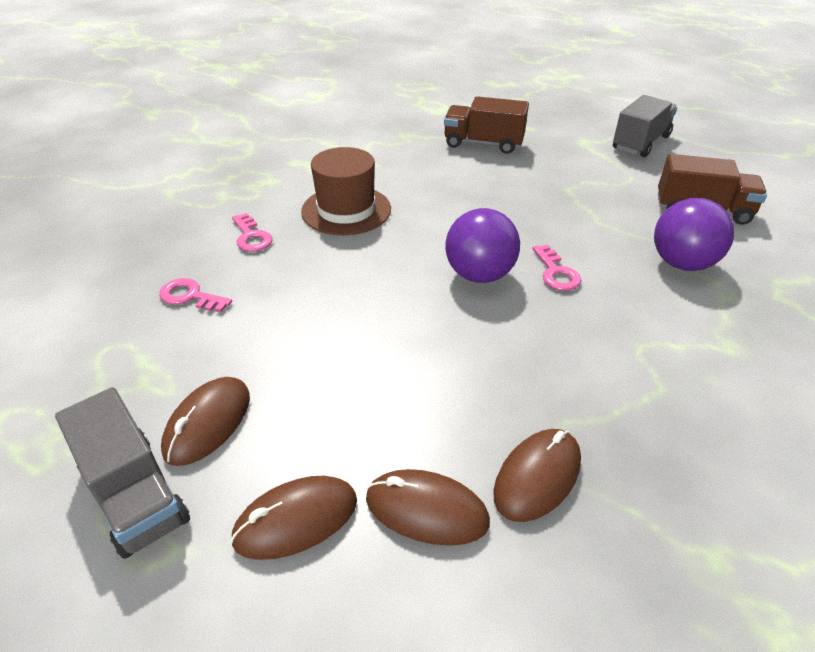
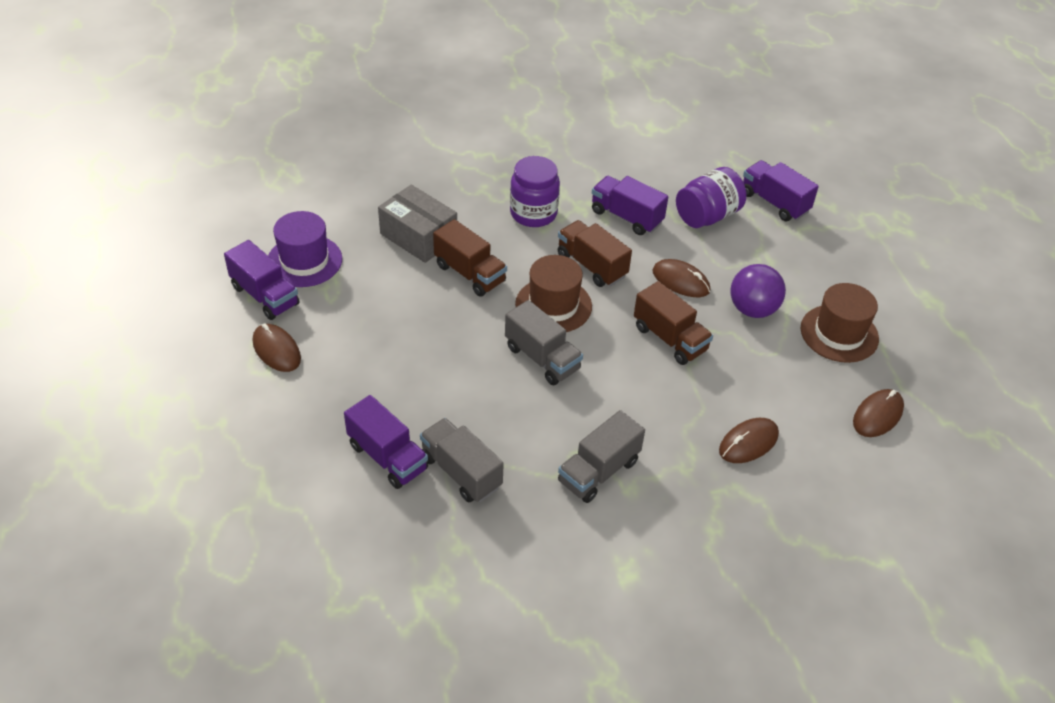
brown hat: [301,147,391,235] = 1 -> [515,255,592,332] [801,283,879,363] = 2
brown truck: [444,96,529,154] [658,154,767,225] = 2 -> [433,219,507,297] [558,220,632,287] [634,281,713,365] = 3
grey box: none = 0 -> [378,185,457,263] = 1
grey truck: [55,387,190,559] [613,95,677,157] = 2 -> [420,418,504,502] [505,300,583,385] [558,410,645,503] = 3
pink key: [159,278,232,312] [232,213,272,252] [532,245,581,291] = 3 -> none = 0
purple ball: [446,208,520,283] [654,198,734,271] = 2 -> [730,264,786,318] = 1
purple hat: none = 0 -> [268,211,342,287] = 1
purple jar: none = 0 -> [510,156,560,227] [676,167,746,228] = 2
purple truck: none = 0 -> [224,240,300,320] [344,395,428,489] [592,176,668,235] [743,160,819,221] = 4

